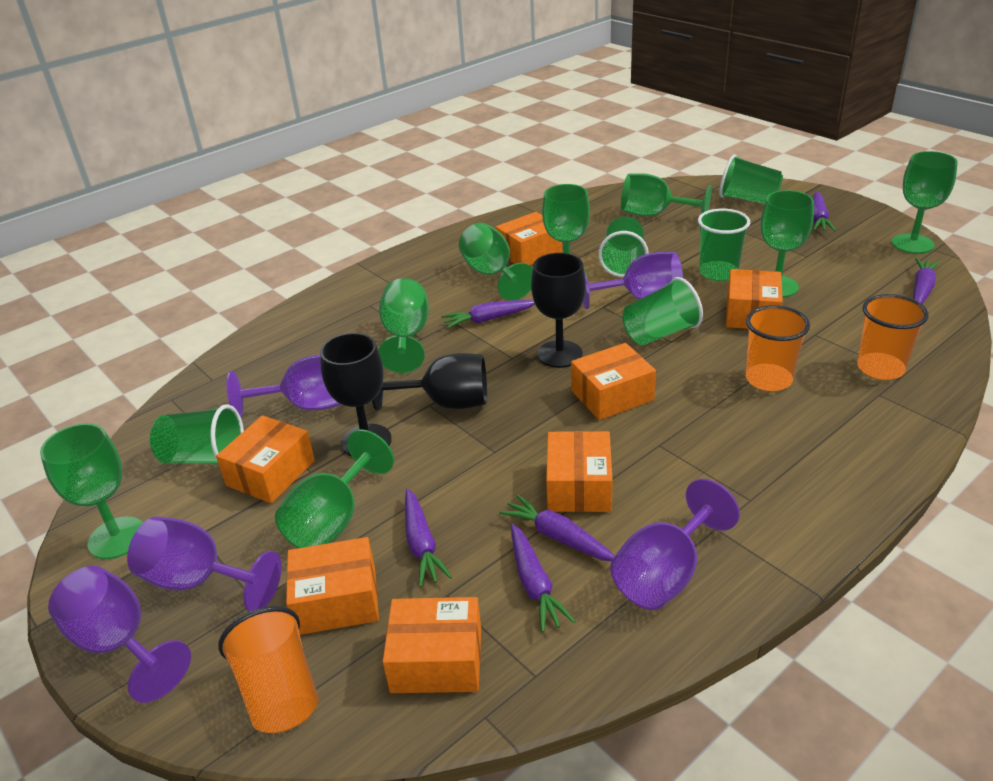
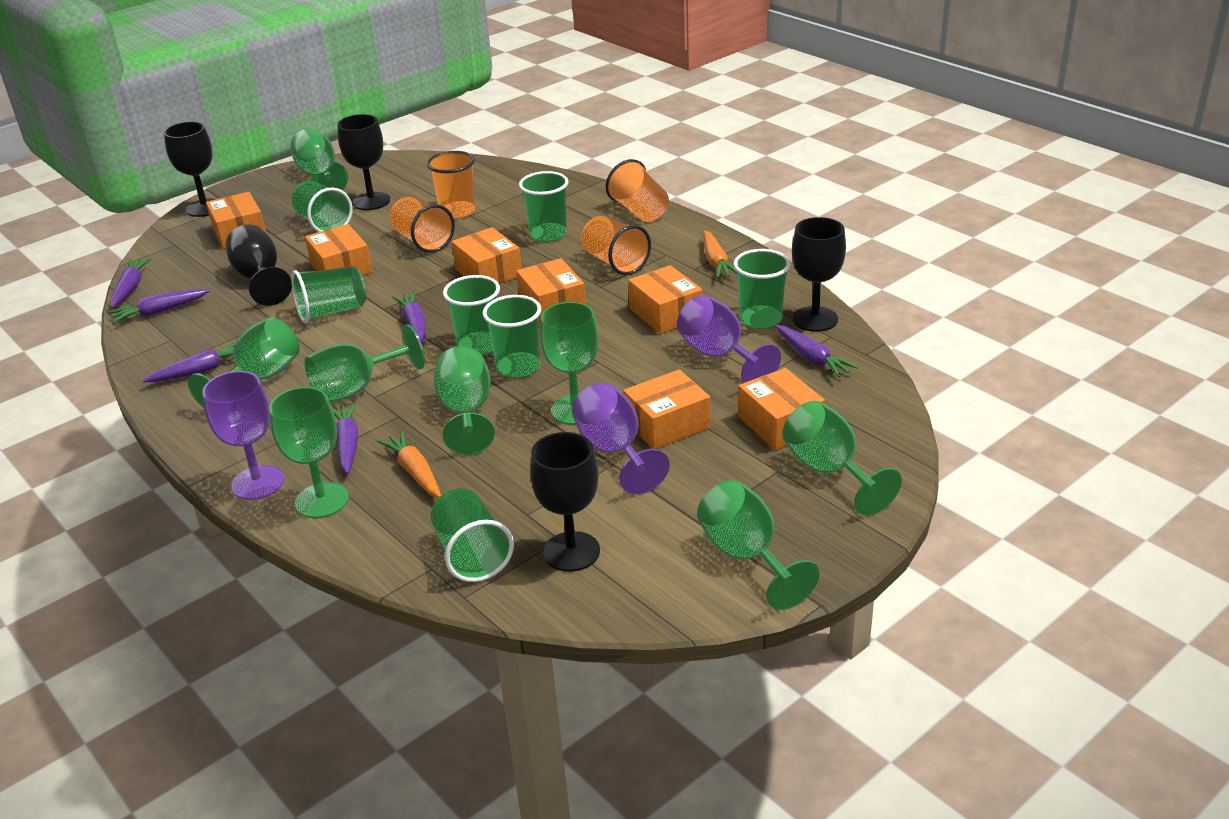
black goblet: [320,333,392,457] [372,353,487,411] [531,253,586,368] = 3 -> [164,122,215,217] [226,225,292,306] [337,114,390,210] [530,432,600,572] [792,217,846,332] = 5
green cup: [150,404,244,465] [598,216,649,277] [622,277,703,345] [698,209,750,281] [719,154,783,204] = 5 -> [291,266,366,323] [292,180,353,232] [431,488,514,582] [443,275,500,355] [483,295,541,378] [519,171,568,242] [734,249,790,329] = 7
orange carrot: none = 0 -> [377,431,441,498] [703,230,737,278] = 2
orange cup: [218,606,319,733] [746,305,810,391] [857,294,928,380] = 3 -> [390,197,455,253] [427,151,475,219] [581,216,651,275] [606,159,669,222] = 4
purple goblet: [48,566,191,703] [127,516,282,611] [226,355,342,418] [583,252,683,309] [610,479,740,610] = 5 -> [202,371,284,500] [572,383,670,494] [677,295,781,383] = 3

